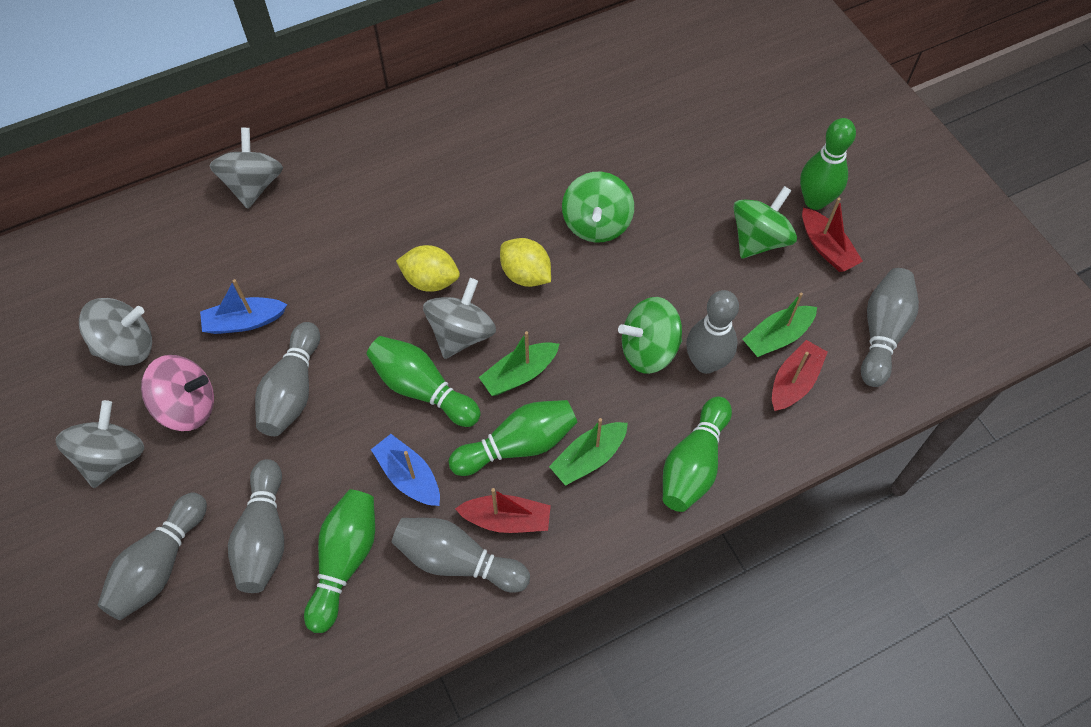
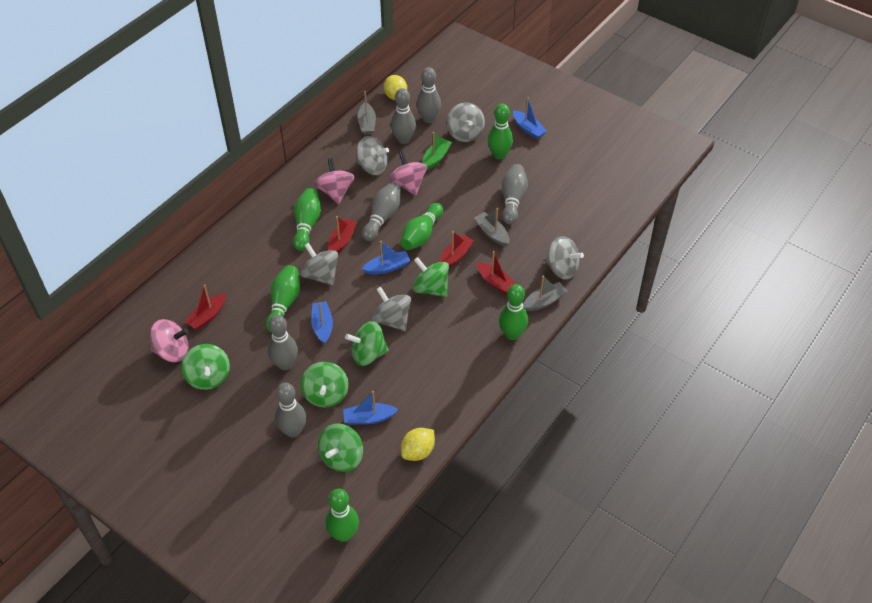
blue boat: [200,279,287,334] [371,434,440,506] = 2 -> [311,301,333,344] [343,391,398,425] [362,240,410,275] [513,97,547,139] = 4
green boat: [479,331,559,396] [549,418,628,486] [743,293,817,357] = 3 -> [422,132,452,170] = 1
green bowling pin: [304,489,375,633] [367,336,481,427] [448,400,577,476] [663,397,732,512] [800,118,856,210] = 5 -> [266,265,300,333] [293,188,321,251] [325,489,359,542] [401,203,443,250] [488,104,513,160] [499,284,528,340] = 6
green spinning top: [562,172,634,242] [618,297,682,374] [733,186,797,258] = 3 -> [181,344,230,390] [301,362,349,408] [318,423,363,472] [345,321,389,366] [413,257,449,297] = 5
grey boat: none = 0 -> [358,91,376,135] [474,208,509,247] [523,276,567,311] = 3
grey spinning top: [55,400,144,488] [79,298,152,366] [210,128,283,209] [423,278,496,359] = 4 -> [300,243,338,286] [356,136,389,175] [372,287,411,331] [447,102,485,142] [545,236,584,279] = 5
pink spinning top: [141,355,214,431] = 1 -> [150,319,188,362] [314,158,355,204] [389,151,427,195] = 3
red boat: [455,488,551,533] [772,340,828,411] [802,198,863,272] = 3 -> [185,284,226,330] [328,216,357,253] [439,231,474,268] [477,251,516,294] = 4

